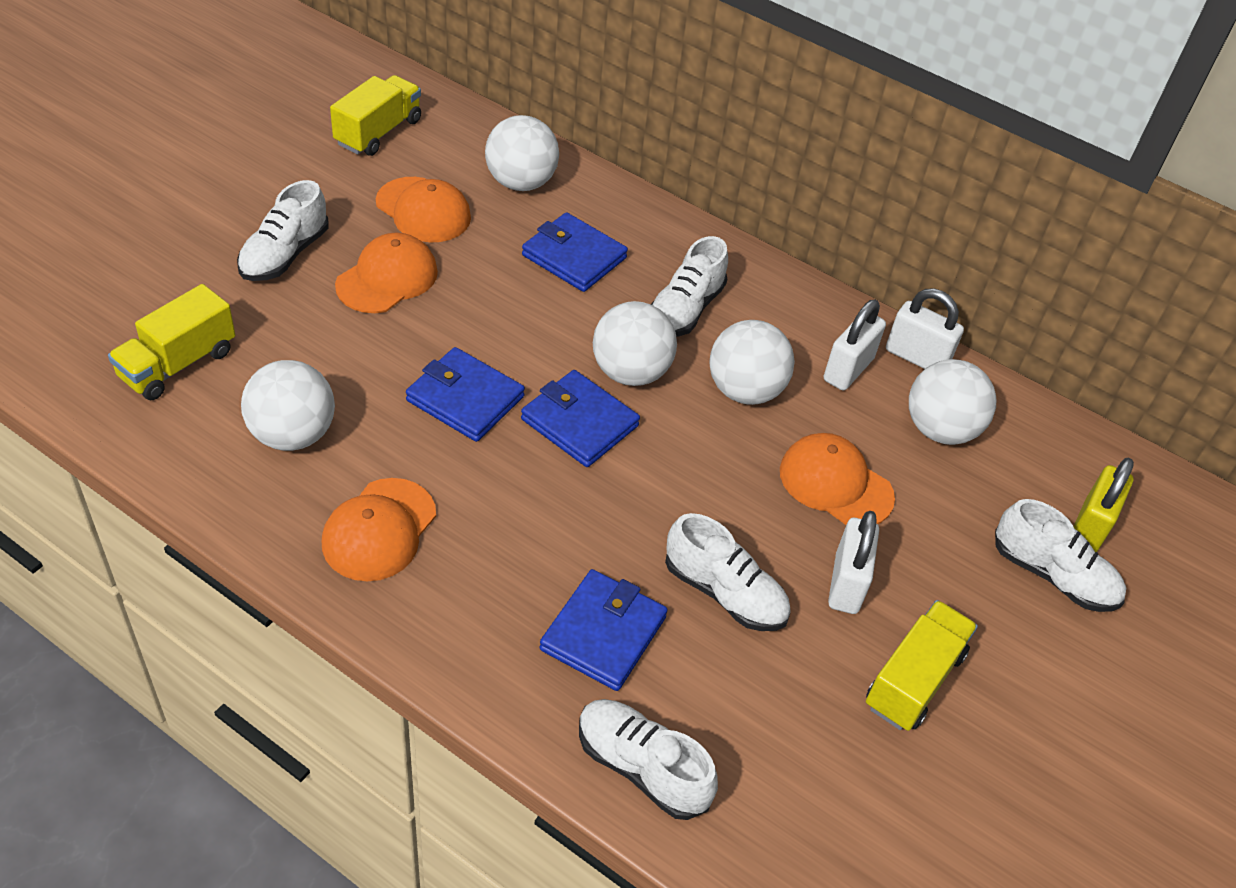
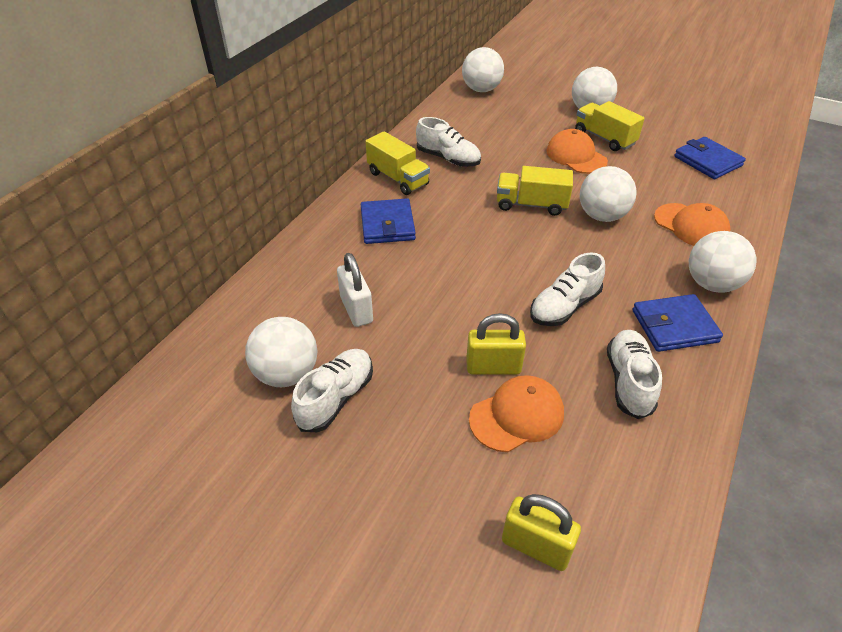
blue wallet: [406,347,525,442] [521,370,640,467] [522,212,628,292] [540,569,668,691] = 4 -> [361,199,416,244] [632,294,723,352] [674,137,746,179] = 3
orange cap: [322,478,436,581] [335,233,438,313] [376,177,471,243] [780,433,895,525] = 4 -> [469,375,564,452] [546,129,608,174] [654,203,730,246] = 3
white padlock: [824,300,886,391] [828,511,879,614] [886,288,964,369] = 3 -> [337,253,373,327] = 1
white shoe: [237,180,329,281] [579,699,718,820] [651,236,728,337] [665,513,791,631] [995,499,1126,612] = 5 -> [291,349,373,432] [416,117,481,167] [530,252,605,326] [607,330,662,419] = 4
yellow padlock: [1073,458,1134,552] = 1 -> [466,313,526,375] [502,494,581,571] = 2

